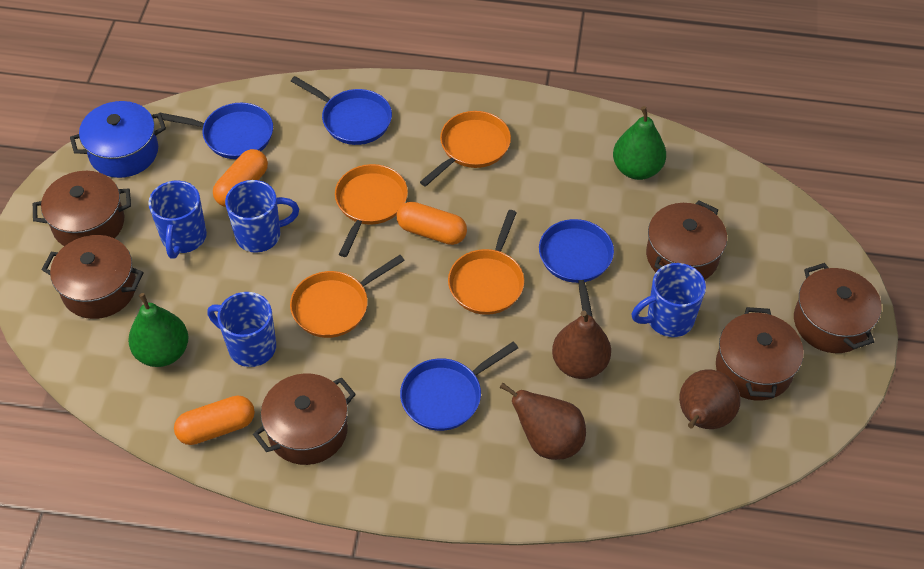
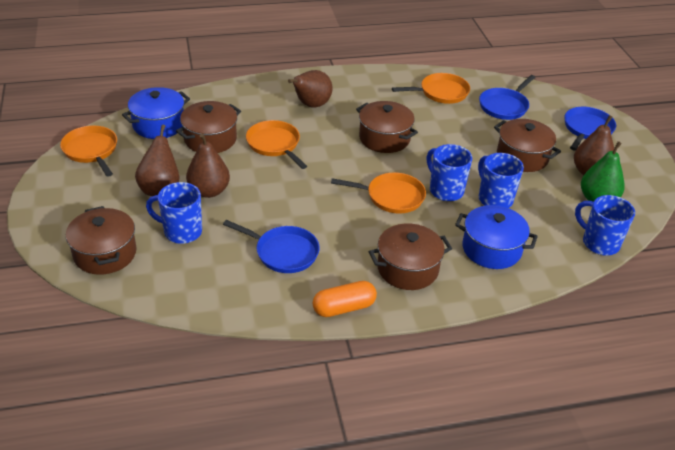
blue pan: [157,103,273,159] [291,76,392,145] [400,342,518,431] [539,219,614,317] = 4 -> [223,220,320,273] [479,75,535,120] [564,107,616,150] = 3
blue pot: [70,101,166,178] = 1 -> [122,87,190,139] [455,205,538,269] = 2
brown pear: [499,382,586,460] [552,311,611,379] [679,369,741,429] = 3 -> [135,125,179,196] [186,134,230,198] [288,70,333,108] [574,115,614,175] = 4
brown pot: [33,171,131,246] [42,235,144,319] [253,373,356,465] [646,201,727,280] [716,307,804,401] [794,263,882,353] = 6 -> [66,206,137,275] [176,101,241,153] [356,101,418,153] [369,223,452,290] [494,119,561,172] = 5
green pear: [128,293,189,367] [613,106,666,180] = 2 -> [581,141,625,202] = 1
orange capsule: [174,395,255,445] [213,149,268,207] [397,202,467,245] = 3 -> [313,281,377,317] = 1

